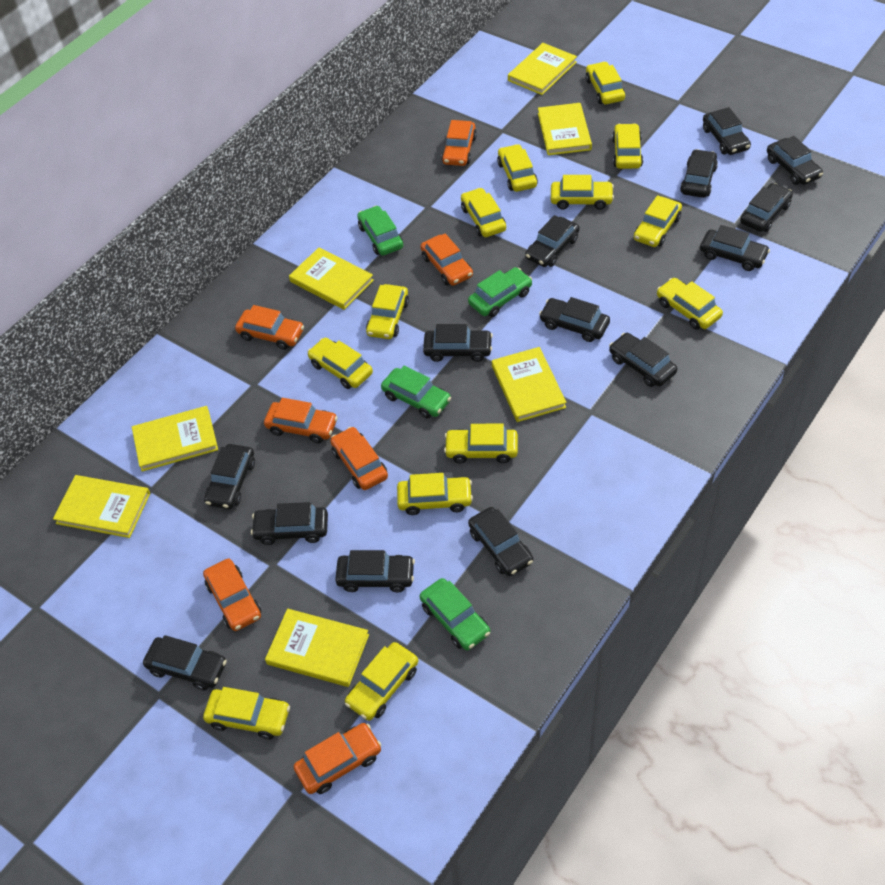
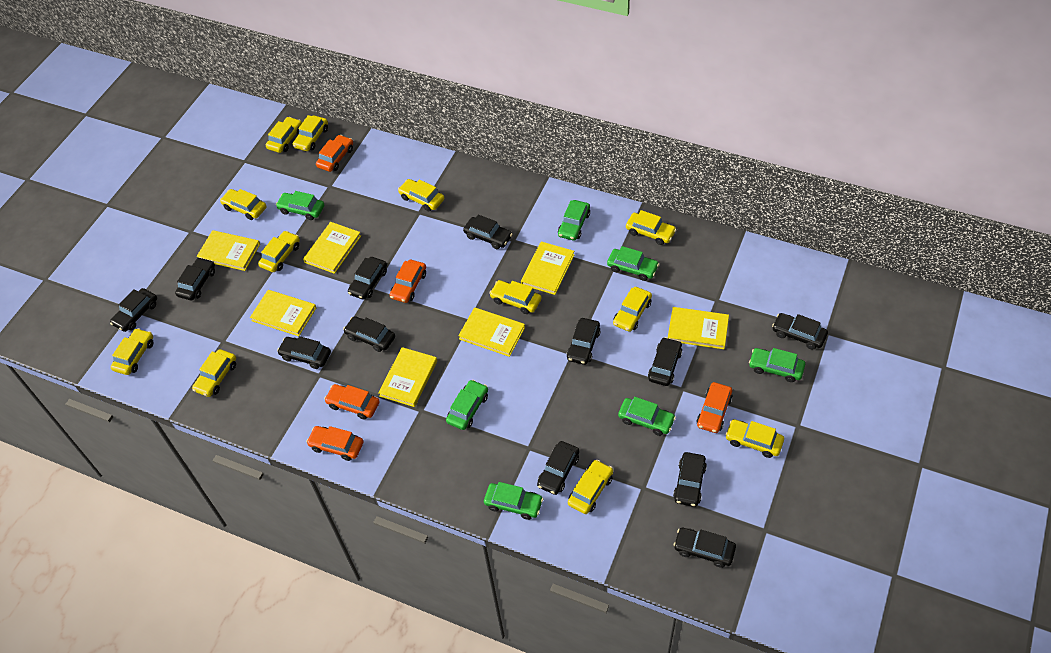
black car: [143,635,227,690] [204,444,255,509] [251,502,328,545] [335,550,415,592] [423,324,493,362] [468,507,533,576] [525,215,580,267] [539,297,610,342] [609,333,677,387] [680,149,718,198] [700,225,770,271] [703,107,751,155] [740,183,793,232] [767,136,823,185] = 14 -> [110,288,157,332] [175,257,215,300] [277,336,331,369] [343,316,395,352] [348,257,387,300] [463,215,512,249] [537,441,579,495] [567,318,601,365] [648,337,682,386] [673,452,707,507] [674,528,736,568] [772,313,828,350] = 12
green car: [357,206,403,256] [381,365,451,419] [420,578,490,650] [468,267,532,317] = 4 -> [276,191,324,220] [446,380,488,430] [484,482,543,520] [558,200,590,241] [607,246,659,281] [618,397,676,436] [749,348,805,382] = 7
orange car: [203,559,261,631] [235,305,304,350] [264,398,338,443] [294,723,382,794] [330,427,388,490] [420,234,473,286] [441,120,477,166] = 7 -> [306,426,363,461] [316,135,353,172] [324,384,380,420] [390,260,426,303] [696,382,733,433] = 5
yellow car: [203,687,290,739] [307,338,373,389] [345,642,418,721] [366,284,409,339] [397,473,473,515] [444,424,518,463] [461,188,506,237] [497,144,538,192] [551,175,614,210] [586,62,625,104] [612,123,643,169] [634,195,682,247] [657,278,723,330] = 13 -> [111,328,153,375] [192,349,236,397] [220,189,266,220] [258,231,300,272] [266,117,302,153] [293,115,328,151] [398,179,444,212] [489,280,541,314] [568,460,613,514] [613,287,652,332] [626,210,677,245] [725,419,784,458] = 12

